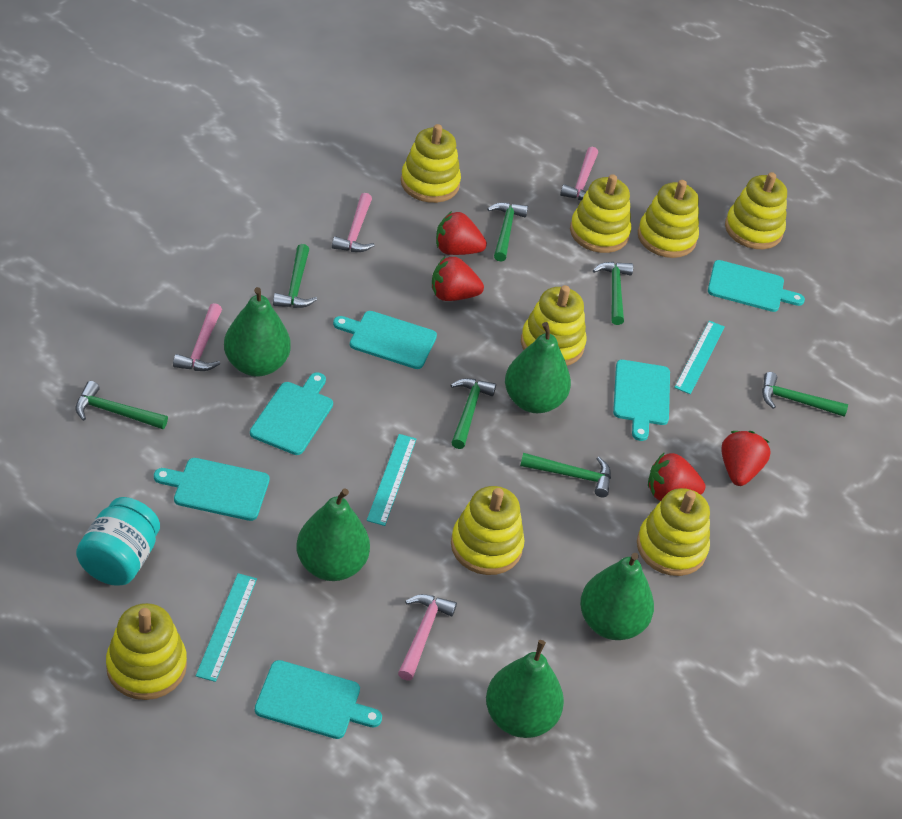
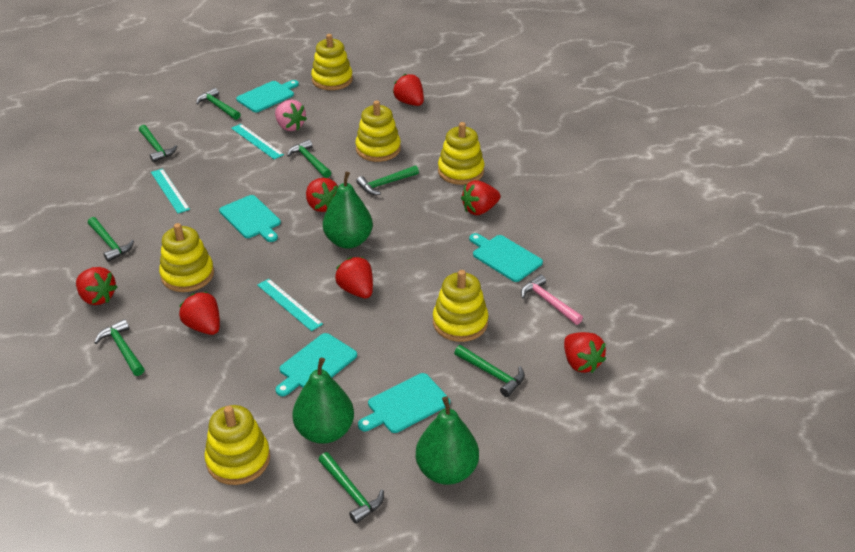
green hammer: [75,381,168,429] [273,244,317,308] [451,378,496,449] [487,202,528,262] [520,453,611,497] [593,262,633,325] [762,372,848,417] = 7 -> [88,217,134,262] [94,319,145,376] [139,125,177,162] [196,88,240,120] [287,139,331,178] [319,452,384,524] [356,165,419,195] [454,345,525,397] = 8
green pear: [224,287,291,377] [297,488,370,581] [486,640,564,738] [505,322,571,413] [580,553,654,640] = 5 -> [292,358,354,444] [323,172,373,249] [416,396,479,485] = 3
pink hammer: [173,303,222,371] [332,193,375,252] [398,594,457,681] [560,147,598,200] = 4 -> [521,275,583,325] = 1
pink strawberry: none = 0 -> [275,100,307,131] = 1
red strawberry: [432,257,484,301] [436,211,487,255] [648,452,706,501] [721,431,771,486] = 4 -> [76,267,117,305] [179,292,220,335] [306,178,338,212] [335,257,373,298] [393,74,424,106] [461,180,501,215] [564,332,606,373] = 7
turquoise cutting board: [154,458,270,521] [250,372,333,455] [255,660,382,739] [333,311,437,369] [613,360,670,441] [708,260,805,312] = 6 -> [219,195,281,242] [236,80,299,112] [276,333,357,396] [358,373,450,433] [469,233,543,282] = 5
turquoise jar: [76,497,160,586] = 1 -> none = 0
yellow stacking toy: [106,603,187,700] [401,124,461,203] [451,486,525,575] [521,285,586,366] [570,174,631,253] [637,488,710,576] [638,180,699,258] [725,172,787,249] = 8 -> [159,223,214,292] [204,405,270,485] [311,34,353,90] [355,100,401,162] [433,270,488,342] [438,122,484,185] = 6

